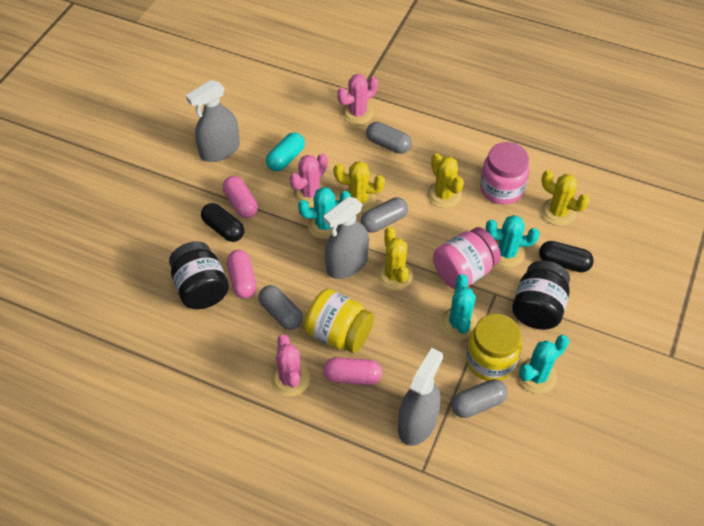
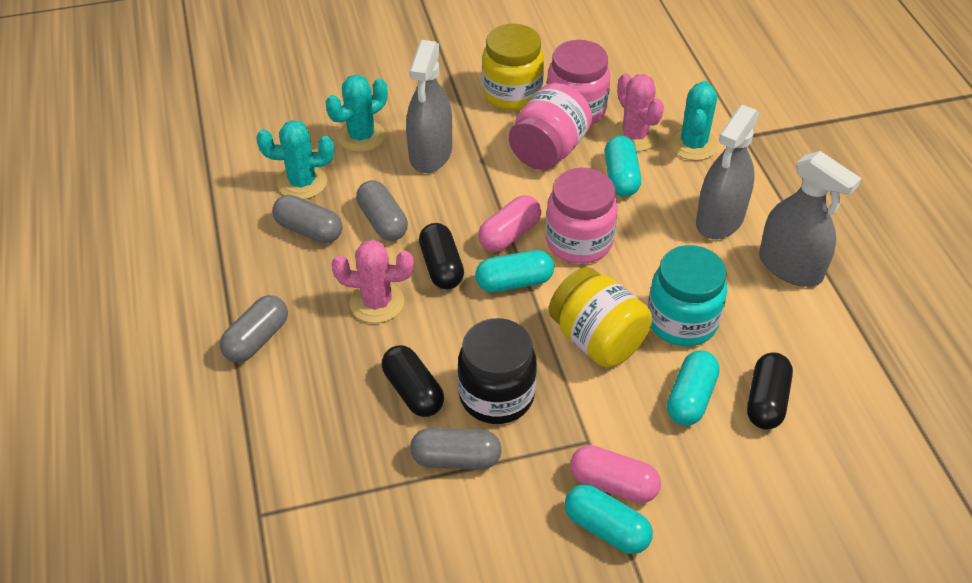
black capsule: [201,203,244,242] [539,241,594,272] = 2 -> [382,345,444,417] [419,223,464,289] [747,352,793,430] = 3
black jar: [169,241,229,309] [512,261,570,330] = 2 -> [458,318,537,424] = 1
pink cactus: [271,334,310,397] [290,153,328,207] [337,74,378,125] = 3 -> [332,240,414,323] [611,73,664,152] = 2
pink capsule: [223,176,258,218] [227,250,256,299] [324,357,382,385] = 3 -> [478,195,541,252] [570,445,661,503] = 2
pink jar: [433,227,501,289] [480,142,529,204] = 2 -> [509,83,592,170] [546,168,618,264] [547,40,610,125] = 3
turquoise cactus: [298,187,351,239] [440,274,478,340] [486,215,540,268] [517,335,569,394] = 4 -> [256,120,334,199] [326,74,387,152] [669,81,718,161] = 3
turquoise capsule: [266,132,305,171] = 1 -> [475,250,554,292] [565,484,653,554] [604,136,641,197] [667,350,720,426] = 4
turquoise jar: none = 0 -> [648,245,727,346] = 1
yellow cactus: [333,161,385,213] [377,227,413,290] [427,153,464,208] [541,170,590,226] = 4 -> none = 0

